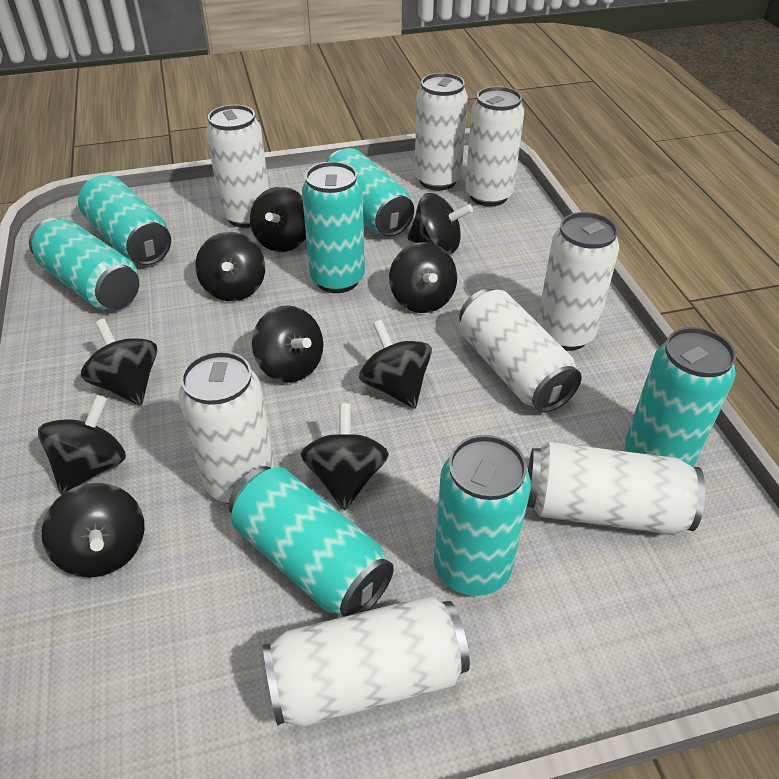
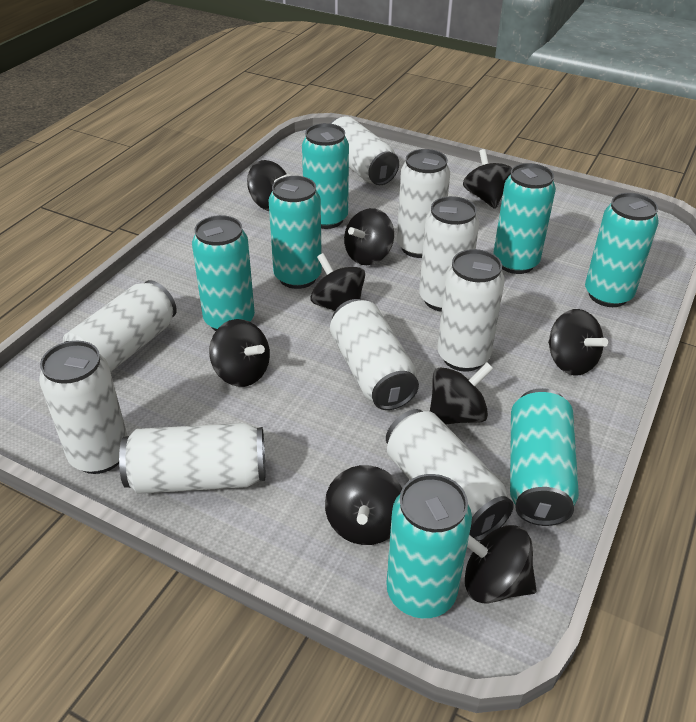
black spinning top: [38,395,126,495] [42,483,144,578] [81,319,157,406] [195,232,265,301] [250,187,306,252] [252,305,323,383] [301,403,389,510] [359,320,432,409] [389,242,457,313] [408,193,473,254] = 10 -> [209,319,270,387] [247,160,290,211] [310,253,365,311] [325,465,402,545] [344,208,394,265] [430,363,493,425] [463,149,512,209] [465,525,537,604] [548,309,608,376] = 9
white can: [178,351,275,504] [206,105,269,228] [263,595,470,727] [415,73,468,191] [459,289,581,413] [465,86,524,207] [527,442,705,535] [537,212,619,351] = 8 -> [39,341,128,474] [63,280,177,372] [119,423,265,494] [330,116,399,185] [330,299,419,410] [386,409,514,542] [397,149,450,258] [419,196,479,312] [437,249,505,372] = 9

